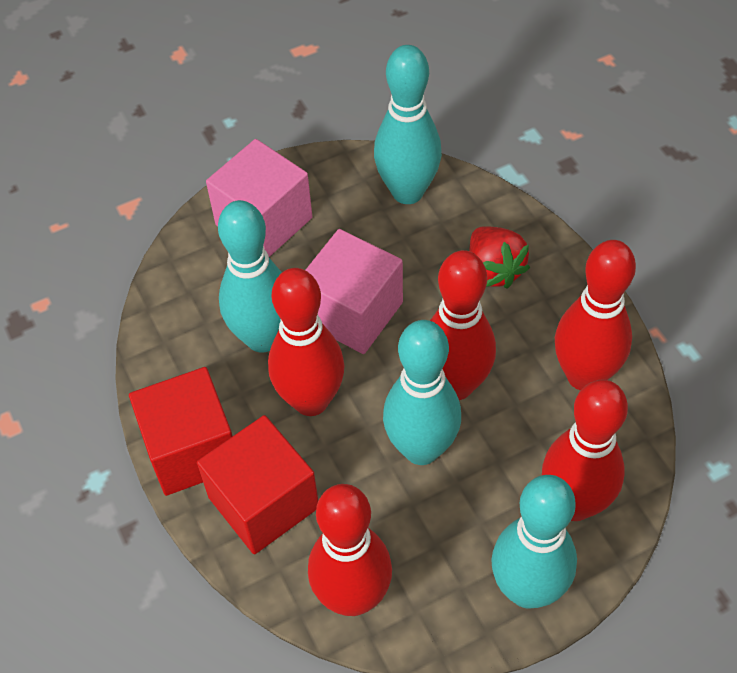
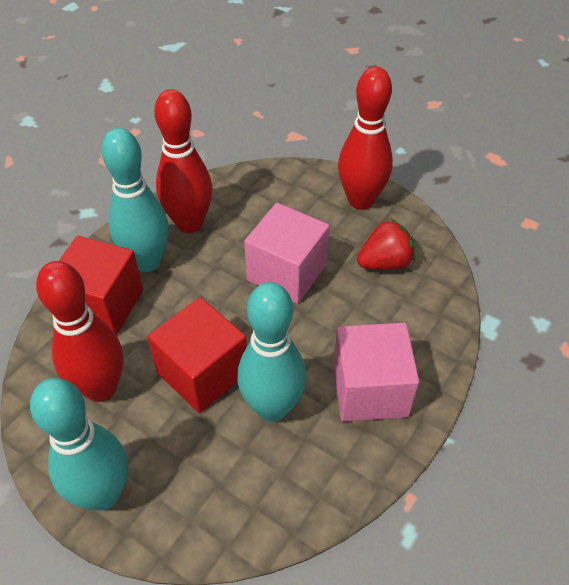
red bowling pin: [268,268,345,416] [308,484,392,616] [430,250,496,400] [542,379,628,521] [555,240,636,390] = 5 -> [36,261,123,402] [154,89,212,233] [338,67,393,210] = 3
turquoise bowling pin: [218,200,282,353] [374,45,442,204] [383,320,461,465] [491,475,577,609] = 4 -> [30,378,128,510] [101,128,169,272] [237,282,306,422] = 3

